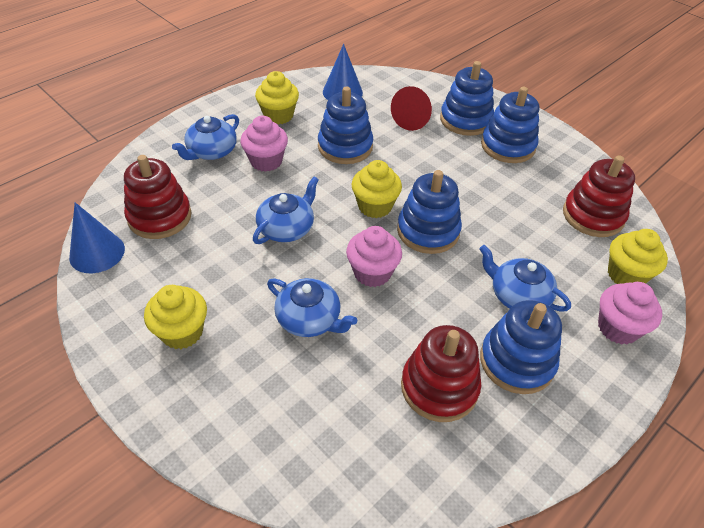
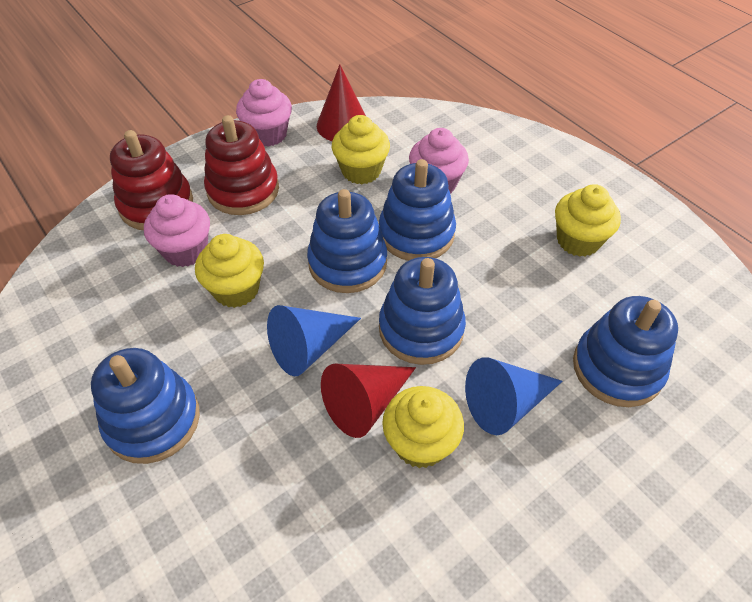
blue teapot: [172,114,239,160] [253,177,319,244] [267,278,357,337] [479,245,571,311] = 4 -> none = 0
red cone: [391,86,432,131] = 1 -> [317,64,366,141] [321,364,416,438] = 2
red stacking toy: [124,155,191,239] [401,325,481,422] [563,155,635,237] = 3 -> [110,130,193,230] [204,115,279,215] = 2

